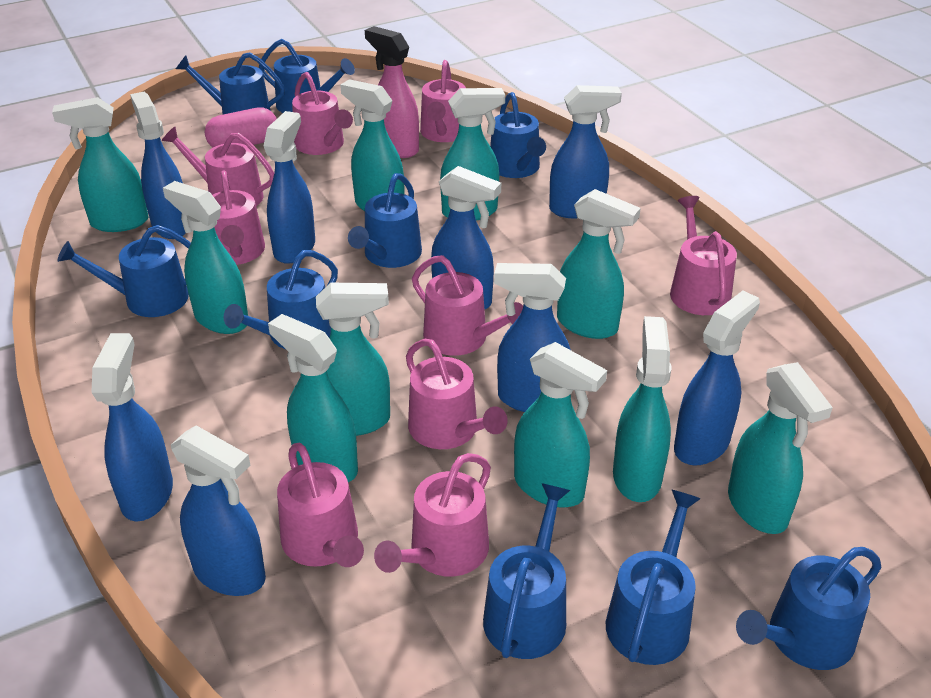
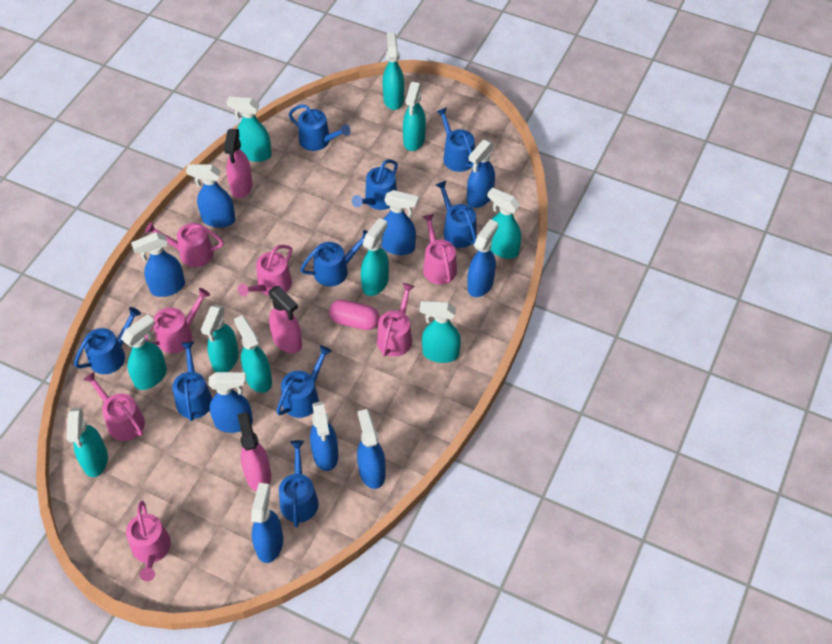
blue spray bottle: [91,333,173,521] [130,92,186,239] [171,425,266,596] [264,111,315,264] [431,166,501,310] [494,263,571,412] [549,85,622,219] [674,291,760,465] = 8 -> [131,232,185,297] [186,164,236,228] [208,372,253,433] [251,483,283,563] [310,401,338,471] [357,409,386,489] [381,190,419,255] [467,140,495,208] [467,219,498,297] = 9
pink spray bottle: [365,26,419,158] = 1 -> [224,129,253,198] [237,412,271,491] [268,286,302,353] = 3
pink watering can: [162,127,274,206] [213,170,265,265] [277,443,364,567] [292,72,353,155] [374,453,491,577] [406,339,508,449] [412,255,523,356] [420,60,466,142] [670,196,737,315] = 9 -> [83,372,145,441] [126,501,171,581] [145,222,224,267] [145,288,210,353] [238,245,292,296] [377,283,415,357] [422,214,457,284] = 7

